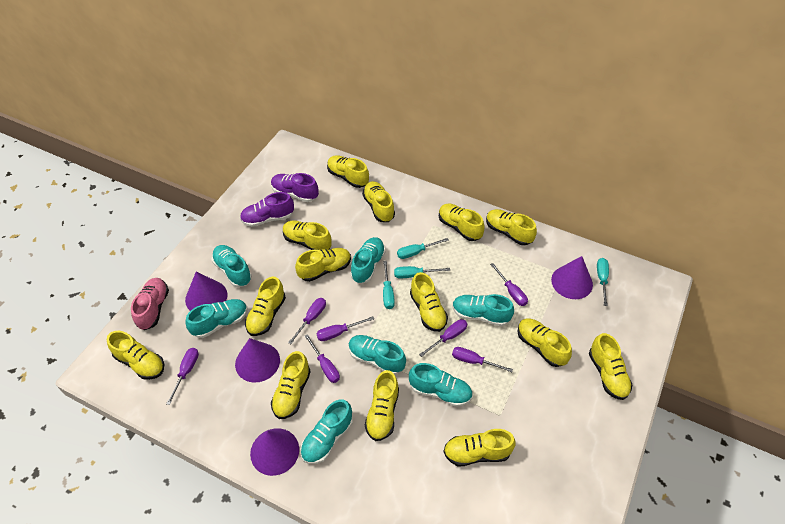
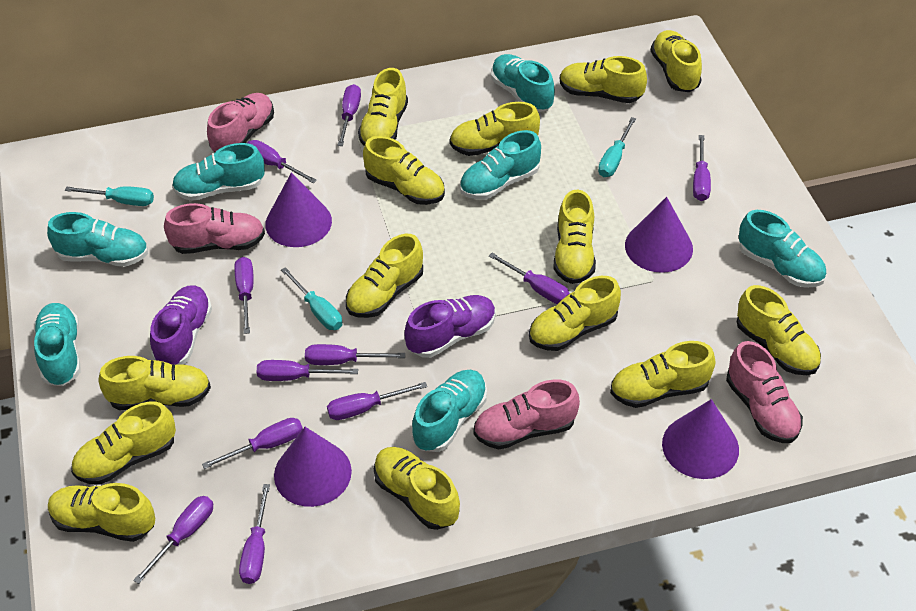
pink shoe: [131,278,169,330] = 1 -> [164,203,265,254] [207,93,274,152] [473,379,580,449] [726,341,803,443] = 4
purple screwdriver: [166,348,199,405] [288,298,326,344] [305,334,340,383] [316,316,374,341] [419,319,467,357] [452,347,513,372] [490,263,528,306] = 7 -> [133,496,213,584] [202,418,303,469] [235,257,253,334] [239,484,270,584] [247,140,317,183] [257,360,358,381] [305,344,405,365] [327,382,427,420] [338,84,361,146] [489,253,570,304] [693,135,711,201] = 11
turquoise screwdriver: [383,261,395,309] [394,266,450,279] [397,238,449,259] [597,258,609,306] = 4 -> [65,186,154,206] [281,267,342,330] [598,117,636,177] = 3

